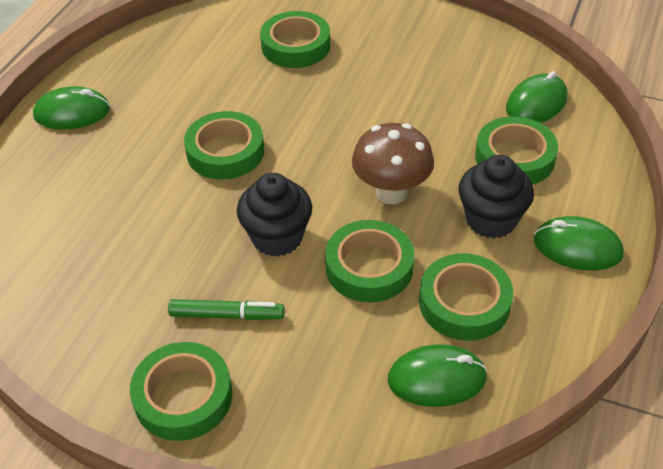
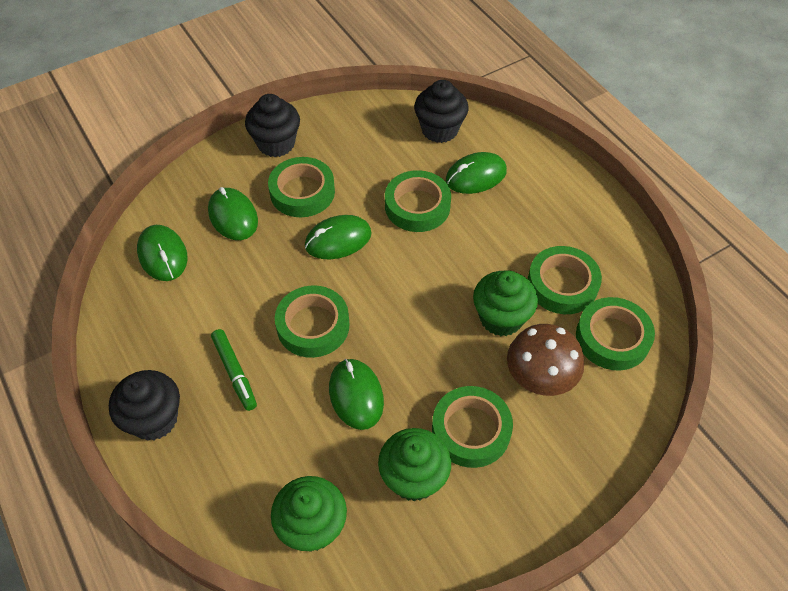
black cupcake: [237,173,312,257] [458,155,534,239] = 2 -> [109,370,180,441] [245,94,300,157] [414,80,469,143] = 3
green cupcake: none = 0 -> [271,476,347,552] [378,428,451,501] [473,270,538,336] = 3
green mouse: [33,86,110,130] [388,344,487,407] [506,71,568,123] [534,216,624,270] = 4 -> [137,225,188,281] [208,187,258,240] [305,215,372,259] [329,359,384,430] [446,152,507,194] = 5

